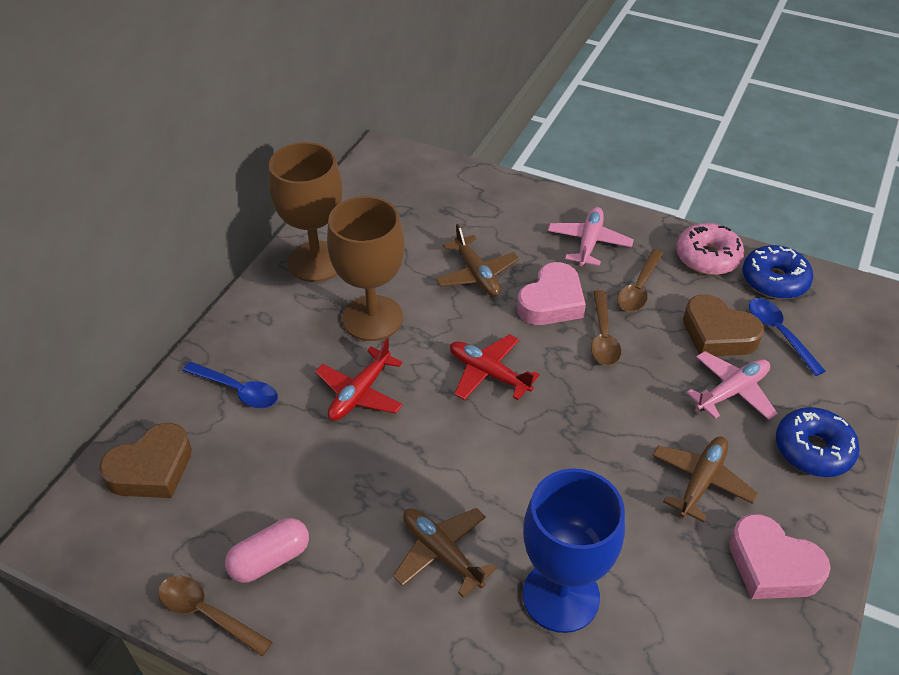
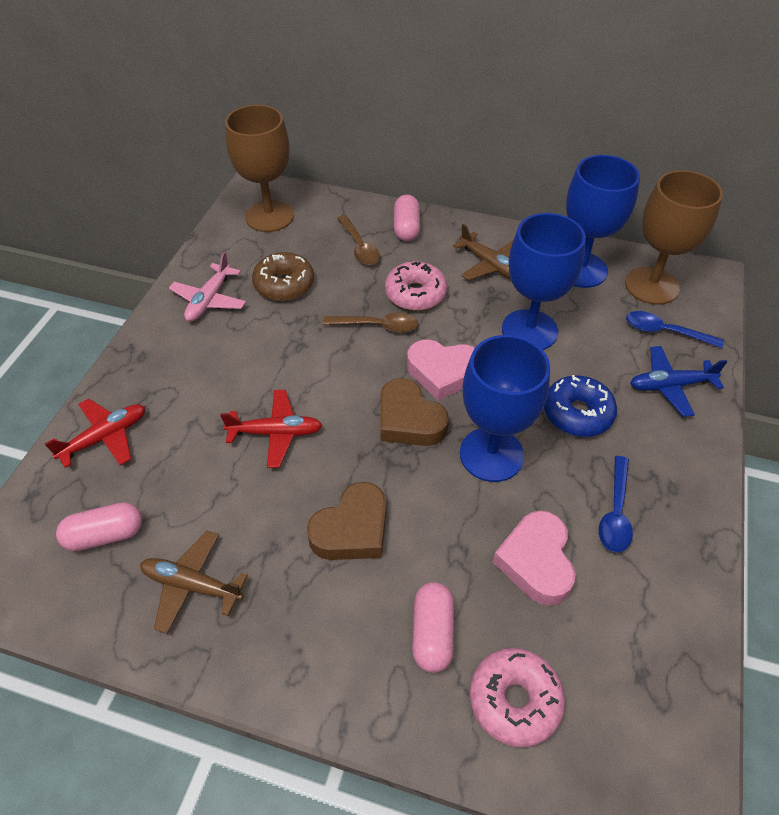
blue donut: [743,245,813,299] [776,407,860,477] = 2 -> [544,375,617,437] = 1
blue goblet: [523,468,625,633] = 1 -> [460,335,550,482] [502,213,586,350] [566,155,640,288] = 3
blue plane: none = 0 -> [630,346,727,417] = 1
brown donut: none = 0 -> [252,252,314,301] = 1
brown plane: [393,508,497,598] [436,224,519,296] [653,436,758,522] = 3 -> [140,531,248,634] [453,224,513,280] = 2
brown spoon: [158,576,273,656] [591,290,621,366] [617,249,664,312] = 3 -> [323,313,418,333] [337,215,380,265] = 2
pink capsule: [225,518,309,583] = 1 -> [56,502,142,551] [394,194,420,241] [412,582,454,673] = 3
pink donut: [676,223,744,275] = 1 -> [385,261,447,311] [470,648,565,747] = 2
pink plane: [548,207,634,266] [686,351,778,420] = 2 -> [169,252,246,322] = 1

